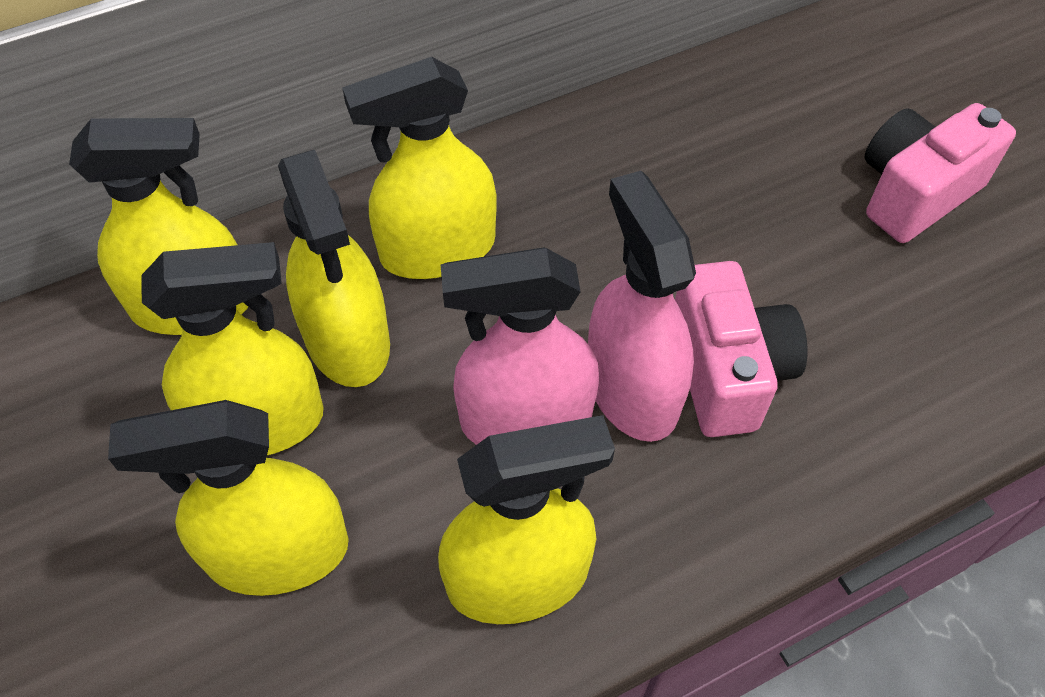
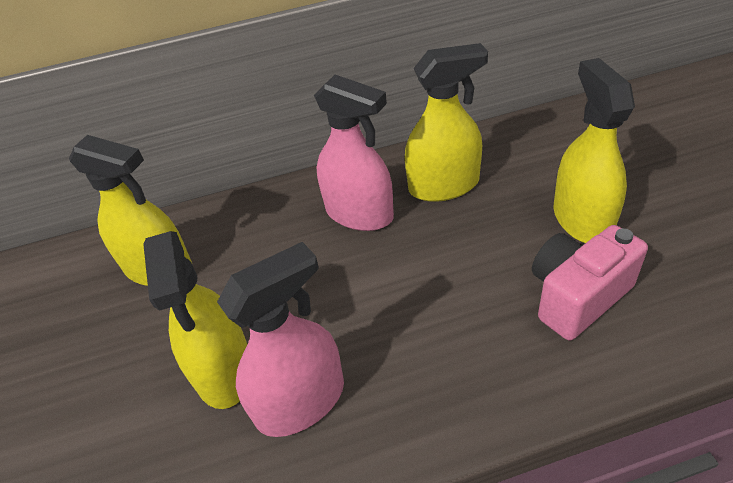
pink camera: [675,261,808,437] [865,103,1016,243] = 2 -> [532,225,648,341] = 1
yellow spray bottle: [69,118,248,335] [108,400,349,596] [141,242,324,455] [278,150,390,387] [342,57,497,279] [438,415,615,624] = 6 -> [69,135,192,286] [143,231,248,409] [405,43,488,202] [554,58,635,243] = 4

